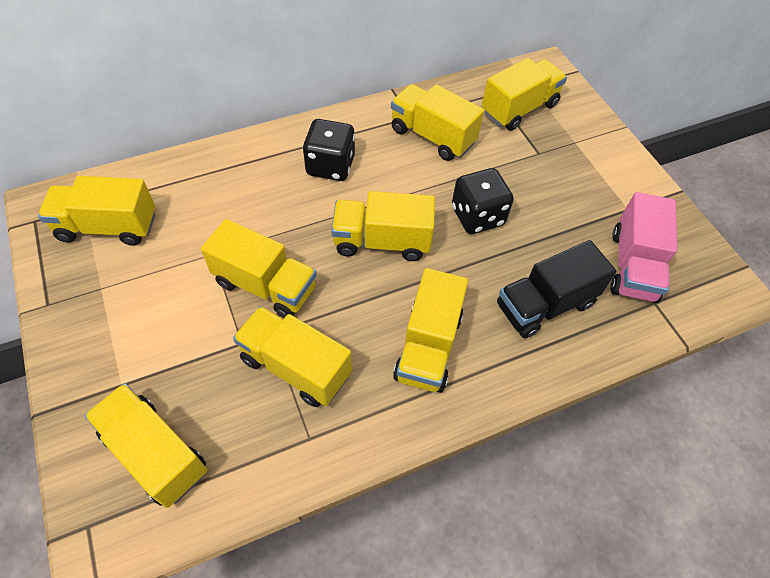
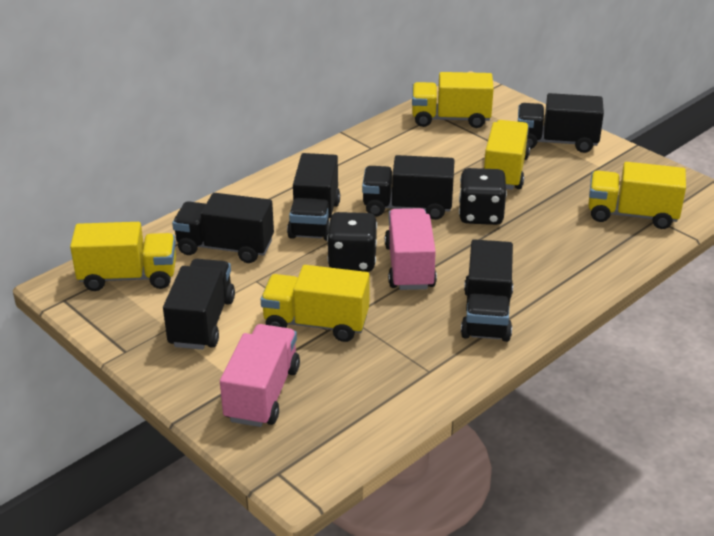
black truck: [497,240,616,338] = 1 -> [163,259,235,350] [172,193,274,263] [287,153,340,241] [362,155,455,220] [461,239,513,342] [518,93,604,153] = 6
pink truck: [610,192,677,303] = 1 -> [220,324,300,427] [385,208,437,290] = 2
yellow truck: [38,176,155,246] [85,383,207,508] [201,219,317,318] [233,306,352,407] [331,191,435,261] [391,84,484,161] [393,268,468,393] [482,58,567,131] = 8 -> [70,222,176,291] [261,265,370,342] [412,72,494,128] [484,120,530,190] [588,162,686,229] = 5

